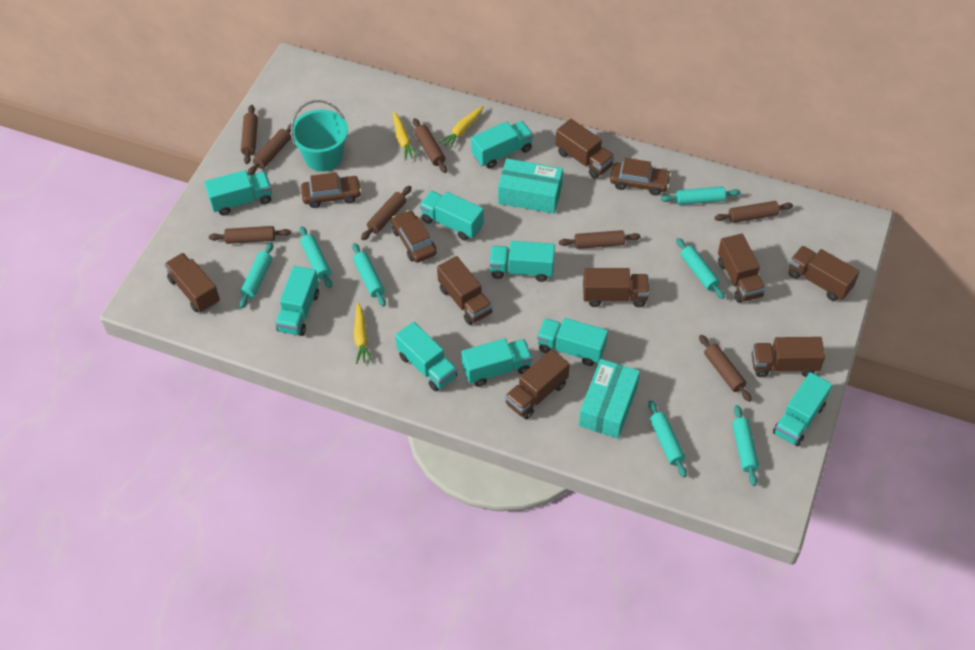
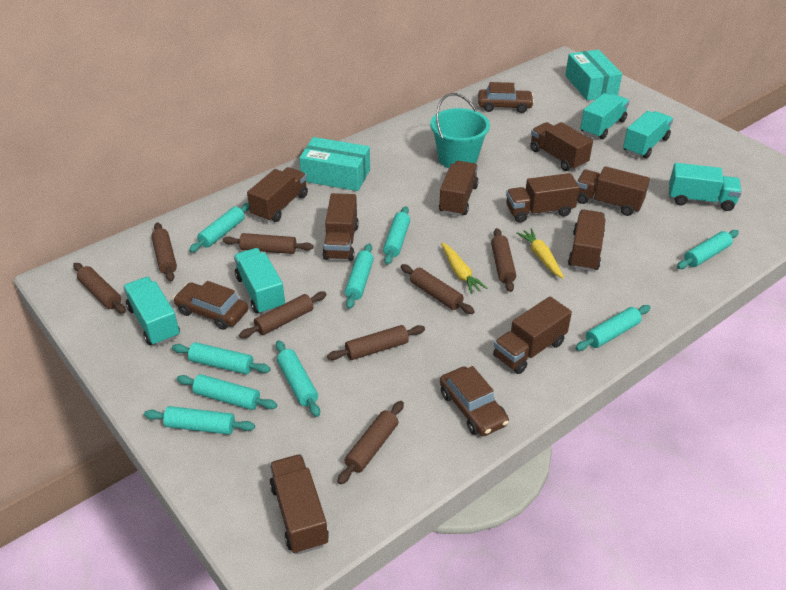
brown truck: [164,253,220,313] [437,256,492,325] [505,349,570,419] [556,119,615,179] [583,268,650,307] [718,233,766,303] [752,337,825,377] [789,246,860,301] = 8 -> [247,167,308,222] [269,454,329,554] [322,193,359,261] [439,161,479,216] [493,297,572,374] [506,173,580,223] [530,122,593,171] [568,209,606,272] [577,166,650,216] = 9
turquoise rolling pin: [239,242,273,309] [299,226,332,288] [352,243,386,307] [648,400,687,477] [661,186,741,205] [676,238,725,299] [732,405,759,486] = 7 -> [144,406,255,435] [172,342,271,374] [177,374,277,410] [189,203,249,253] [276,340,320,417] [345,243,374,309] [383,206,410,265] [575,305,651,351] [677,230,739,269] = 9
turquoise truck: [205,170,272,216] [275,266,319,336] [395,322,457,392] [420,191,484,241] [461,338,532,387] [471,121,533,169] [489,241,555,282] [537,318,608,366] [773,372,832,447] = 9 -> [123,277,180,346] [234,248,285,314] [580,93,630,139] [623,111,673,159] [669,163,742,211] = 5
yellow carrot: [354,303,373,364] [393,112,420,161] [439,106,484,149] = 3 -> [441,242,487,294] [517,228,564,279] = 2

